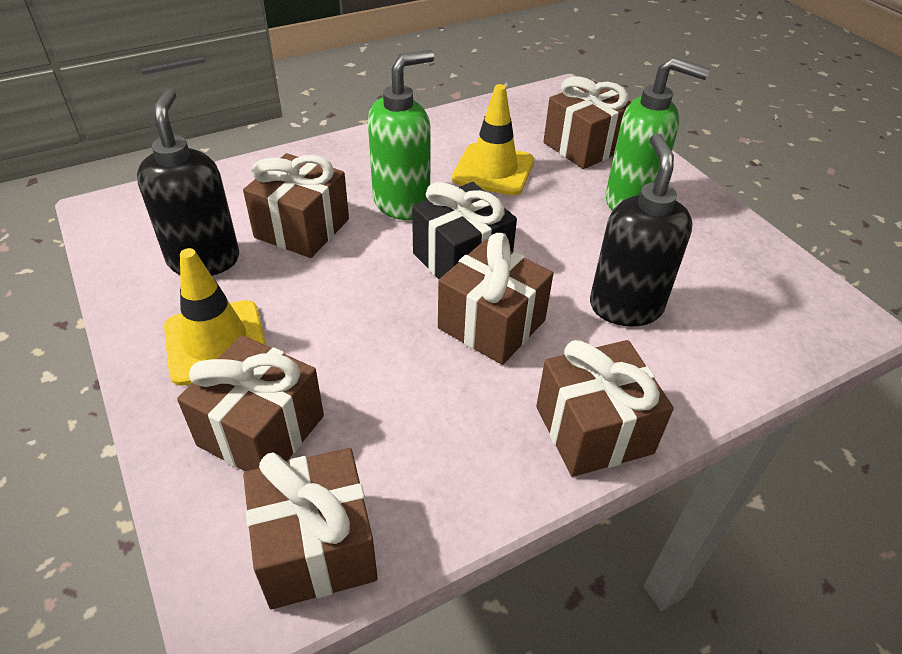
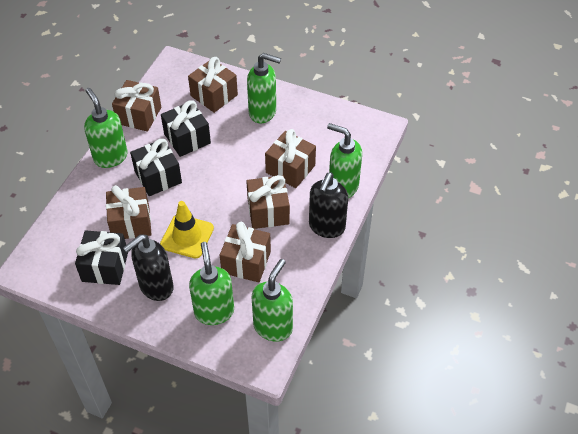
black gift: [412,182,517,279] = 1 -> [75,230,128,285] [130,139,182,196] [161,100,211,157] = 3
green soap dispenser: [368,50,434,220] [605,57,710,210] = 2 -> [84,88,128,168] [189,242,234,325] [247,53,281,123] [252,259,293,342] [327,123,362,198] = 5
yellow traffic cone: [164,248,266,386] [452,84,534,196] = 2 -> [160,201,214,258] = 1

